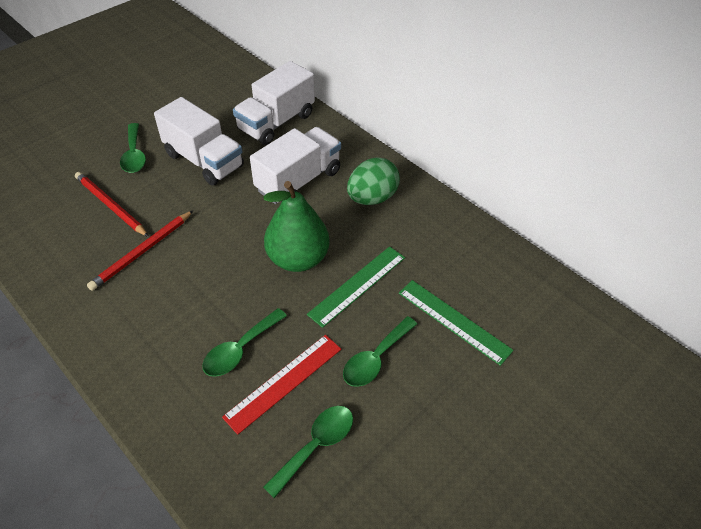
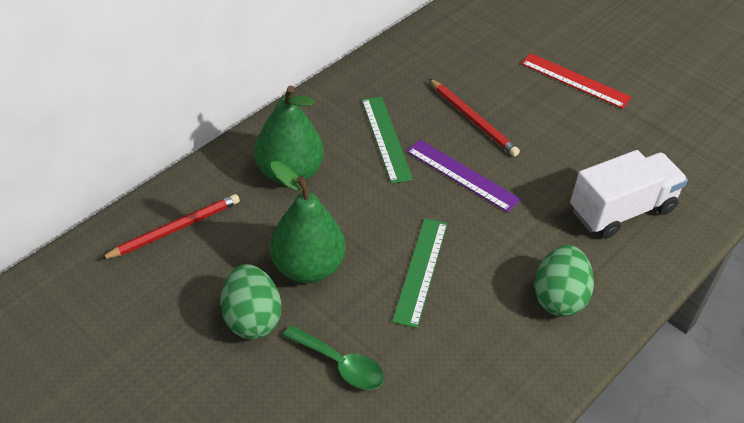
green egg: [347,157,400,205] = 1 -> [221,264,281,339] [534,245,594,317] = 2
green pear: [263,181,330,272] = 1 -> [254,86,324,185] [270,161,346,283] = 2
green spoon: [120,123,146,173] [202,308,287,377] [263,406,353,498] [343,316,417,387] = 4 -> [283,325,384,390] = 1
purple ruler: none = 0 -> [407,140,521,212] = 1
white truck: [154,97,244,185] [233,61,315,145] [250,127,341,204] = 3 -> [570,150,688,239] = 1

